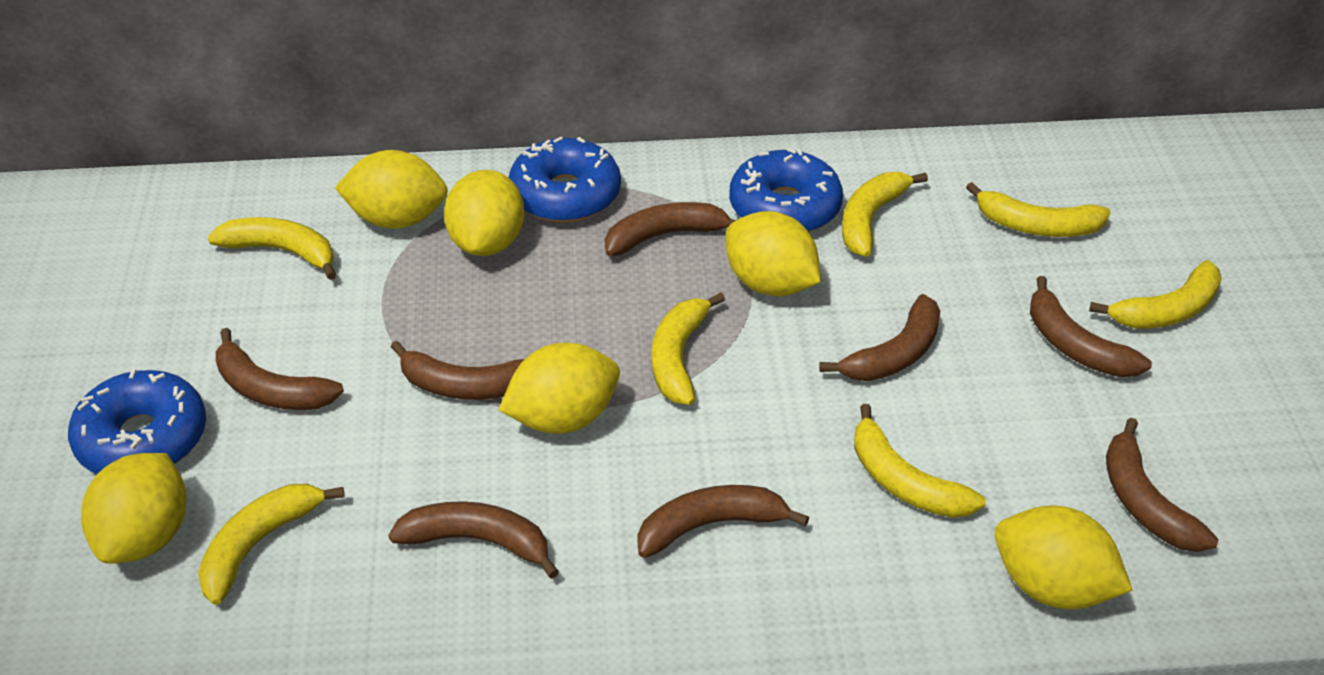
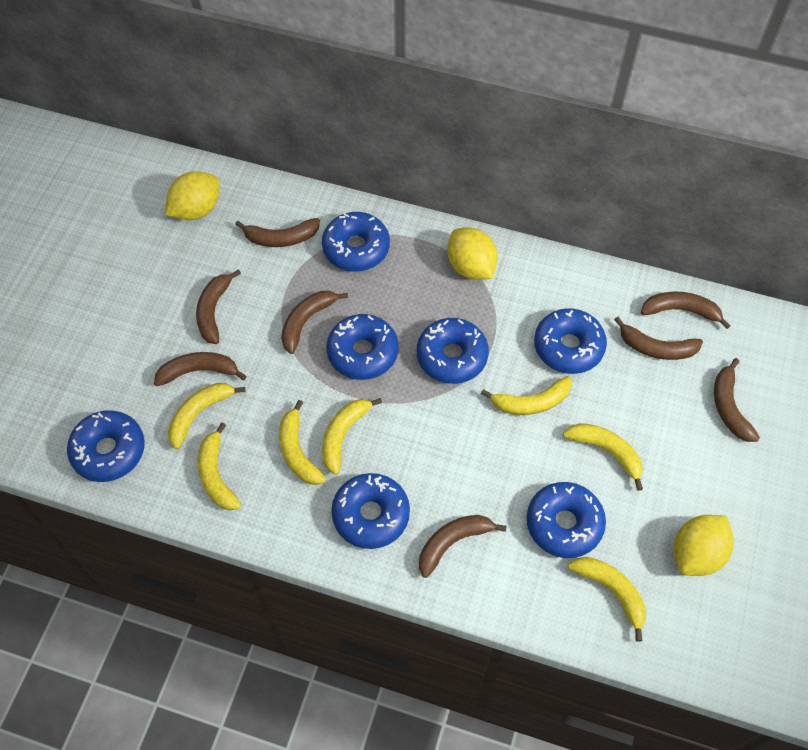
blue donut: [68,369,206,474] [508,137,621,223] [729,148,843,232] = 3 -> [67,410,145,482] [322,212,390,271] [327,314,398,380] [331,473,410,549] [417,318,489,384] [527,482,606,558] [534,308,607,374] = 7
yellow lemon: [81,453,186,564] [334,150,448,229] [444,170,525,256] [499,343,620,434] [726,211,821,296] [995,505,1132,609] = 6 -> [165,171,220,220] [447,228,498,280] [674,515,734,576] = 3

